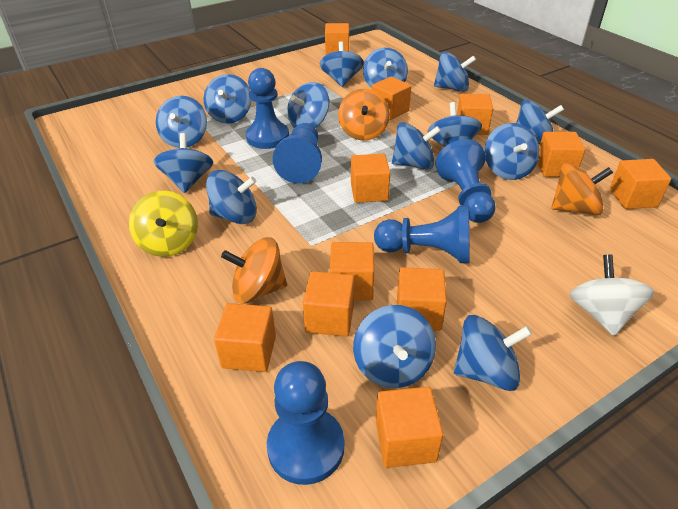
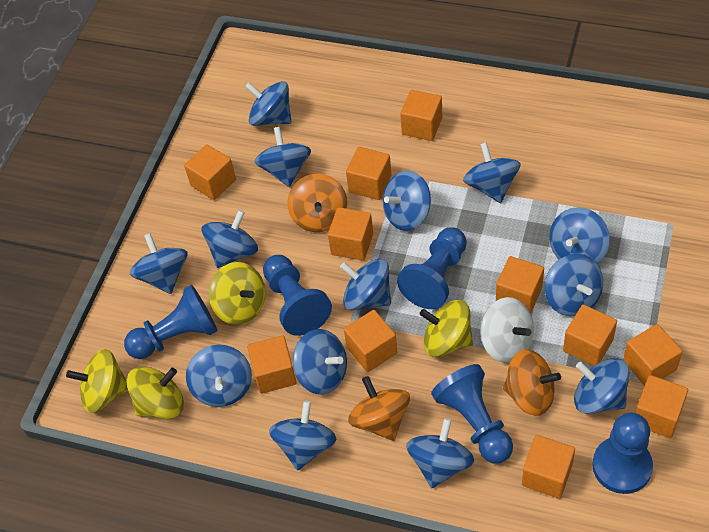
yellow spinning top: [129,191,198,257] = 1 -> [66,349,128,413] [127,366,184,419] [209,262,266,325] [419,300,473,357] = 4

